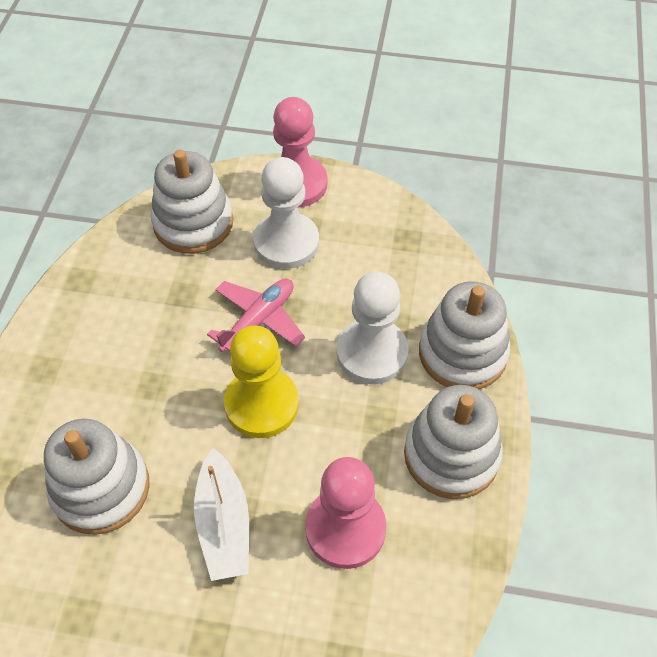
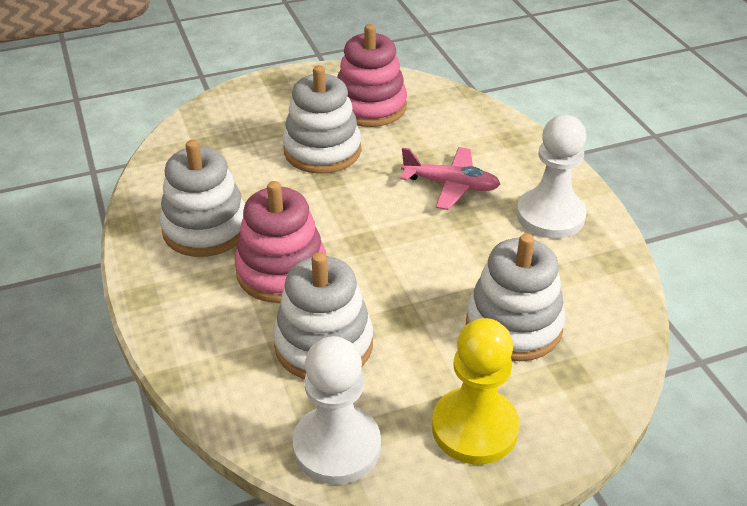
pink pawn: [273,97,327,208] [305,457,386,569] = 2 -> none = 0
pink stacking toy: none = 0 -> [235,181,326,303] [337,24,407,127] = 2
white boat: [194,448,249,581] = 1 -> none = 0

